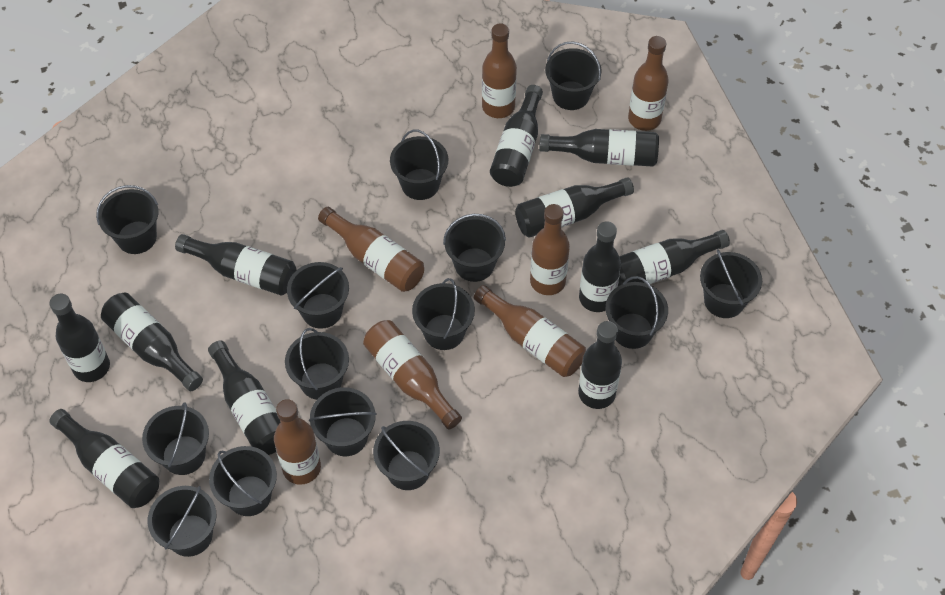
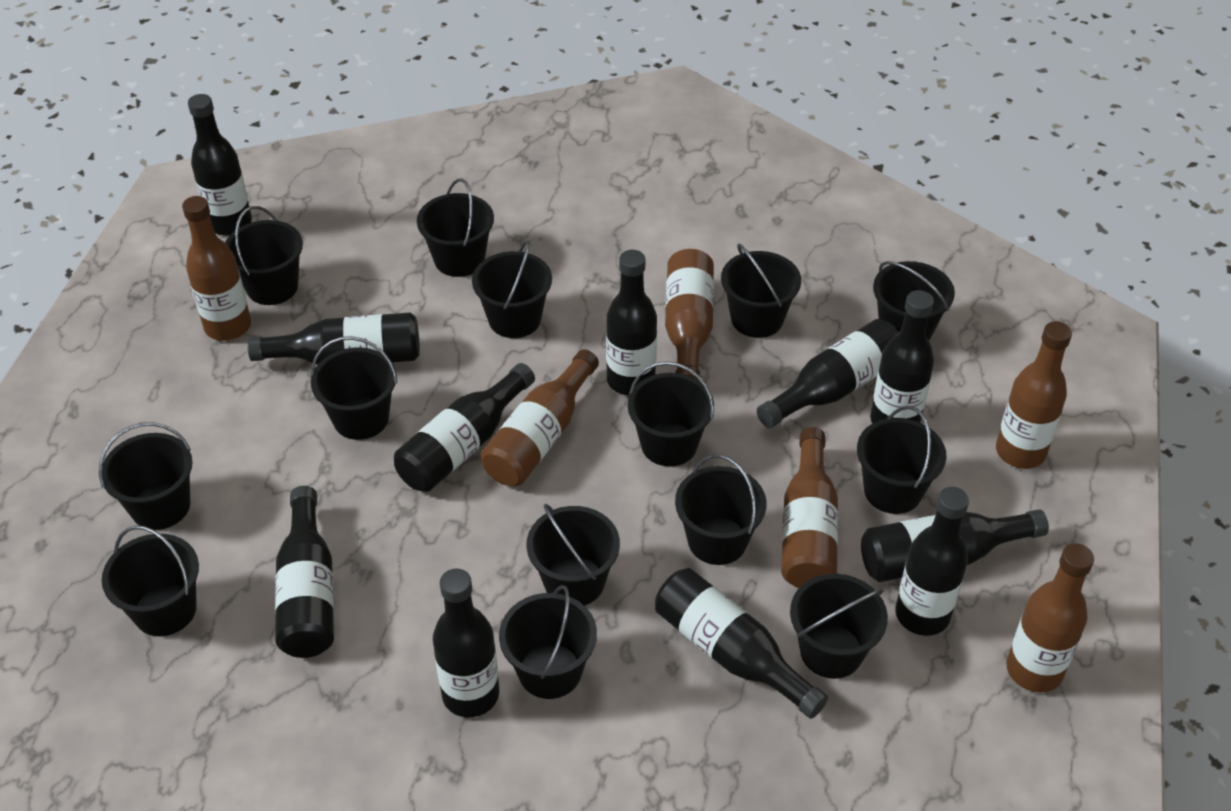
brown bottle: [274,399,321,485] [318,207,424,292] [363,320,462,429] [474,285,586,377] [482,23,517,118] [530,204,570,295] [628,36,669,131] = 7 -> [182,196,251,341] [481,349,599,486] [665,249,714,381] [781,427,838,588] [996,321,1072,469] [1006,543,1094,693] = 6

